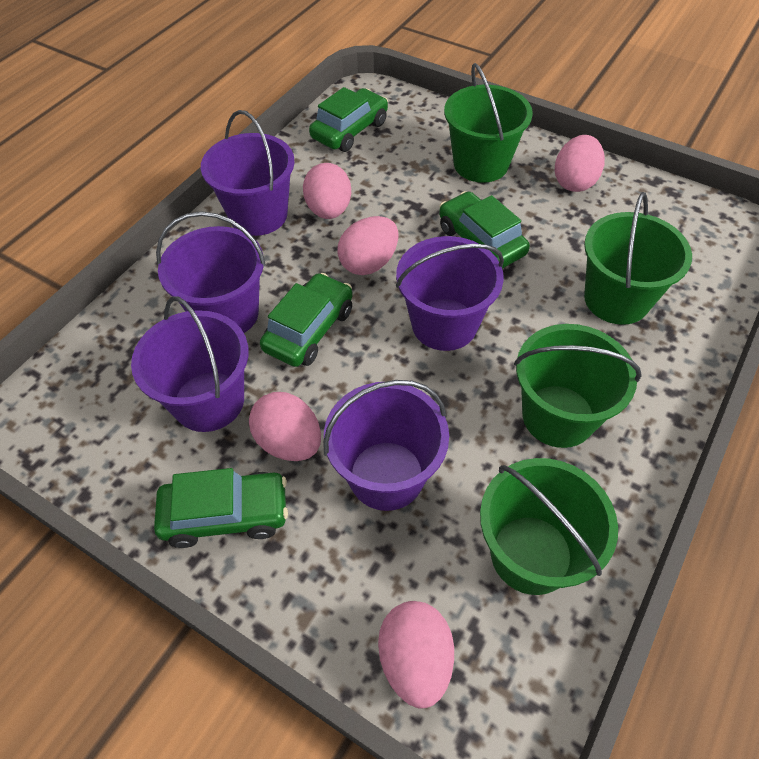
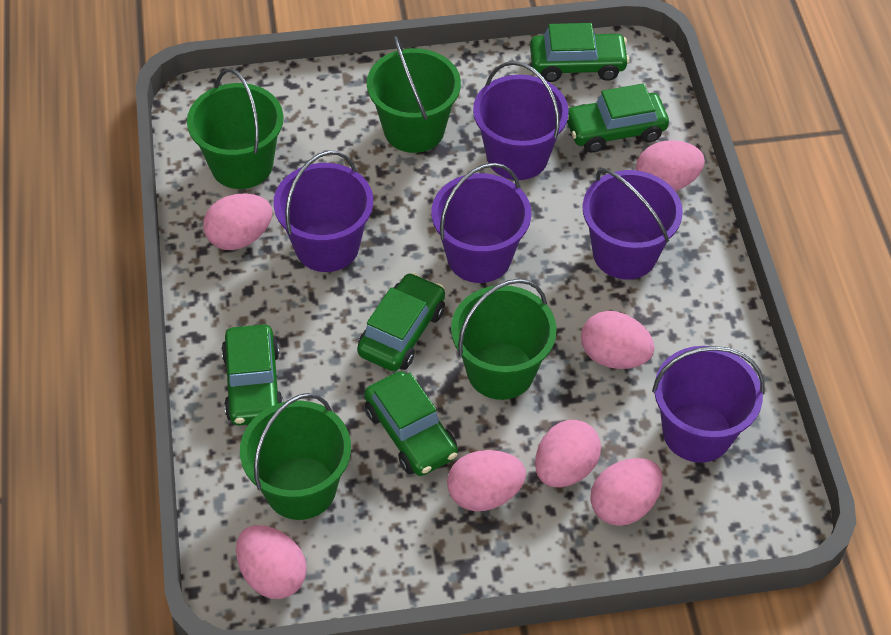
green car: [154,468,288,548] [260,273,353,367] [309,87,388,152] [439,191,530,269] = 4 -> [221,324,283,425] [357,272,445,371] [364,371,458,476] [530,23,630,82] [567,83,669,153] = 5
pink egg: [249,392,321,461] [303,163,351,219] [337,216,398,275] [378,601,454,709] [555,135,605,192] = 5 -> [203,193,273,250] [236,525,306,599] [447,450,526,511] [535,420,601,487] [581,311,655,369] [590,458,663,526] [636,140,705,191] = 7

